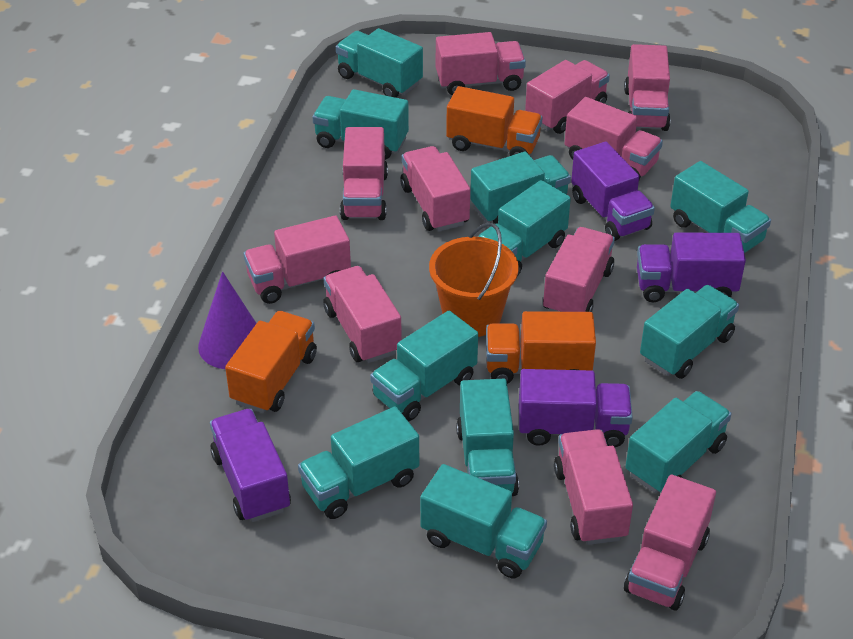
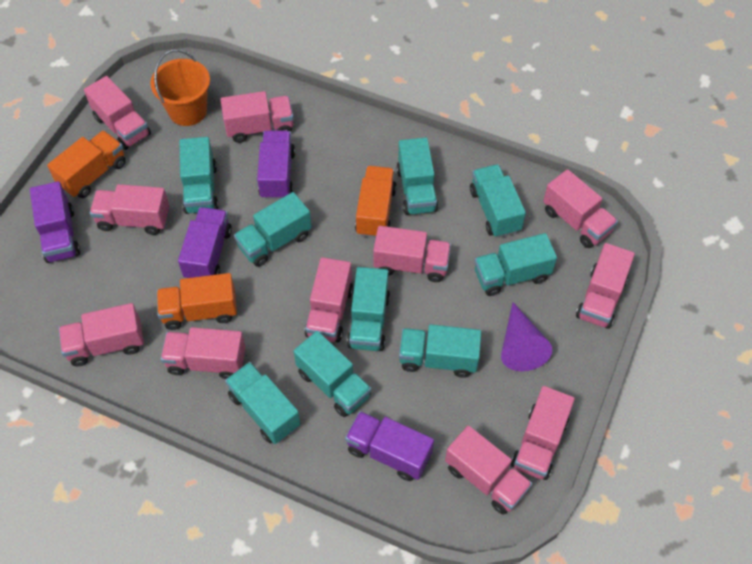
turquoise truck: [298,407,419,519] [312,89,409,160] [336,28,423,98] [370,311,478,421] [420,464,547,578] [456,379,519,496] [470,152,571,224] [478,180,571,276] [625,391,731,494] [640,285,739,379] [670,161,771,253] = 11 -> [180,137,219,214] [225,362,301,444] [234,192,312,267] [294,331,371,417] [347,267,390,351] [396,138,438,215] [399,324,481,378] [470,164,526,238] [474,233,557,296] = 9

